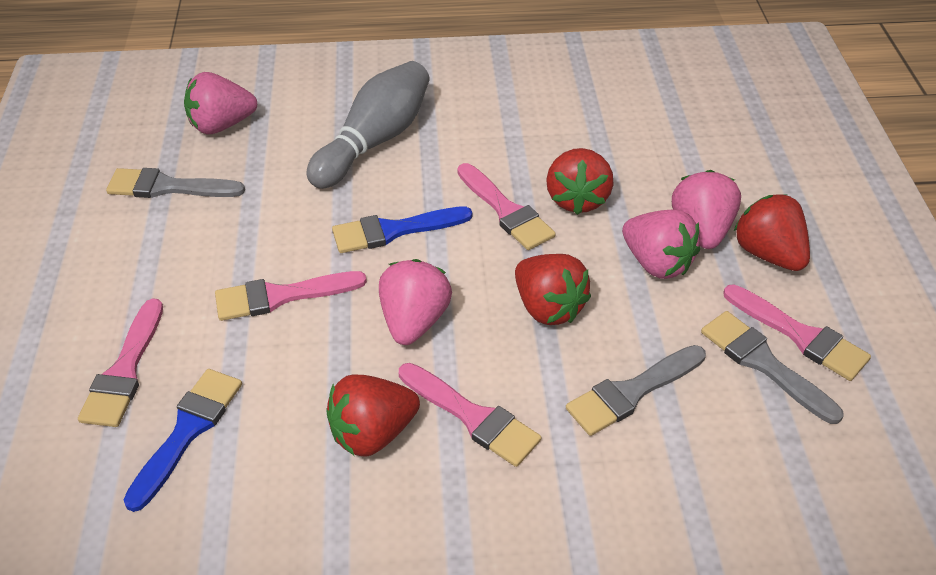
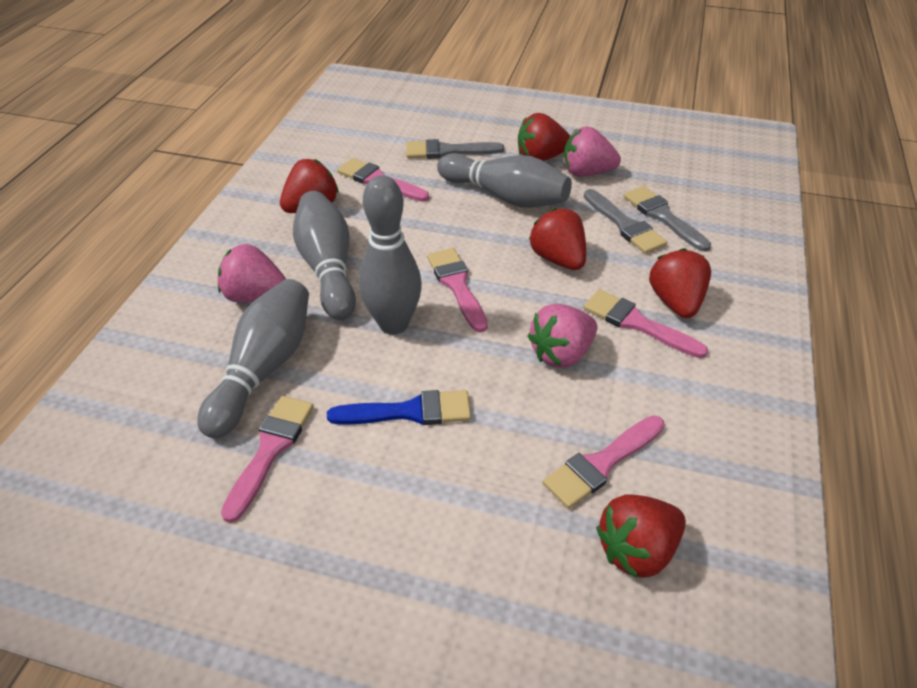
blue brush: [124,369,242,512] [332,206,472,253] = 2 -> [327,390,471,425] = 1
grey bowling pin: [306,61,430,189] = 1 -> [197,279,309,439] [293,191,356,320] [359,175,422,335] [437,153,572,208] = 4
pink strawberry: [184,72,257,134] [379,259,452,345] [622,209,700,279] [672,170,741,249] = 4 -> [218,244,286,302] [528,304,597,368] [564,126,621,177] = 3
red strawberry: [326,375,420,457] [515,254,591,325] [546,148,614,215] [734,194,810,271] = 4 -> [280,159,339,213] [518,113,570,161] [529,208,586,270] [596,494,686,578] [649,248,711,318] = 5

